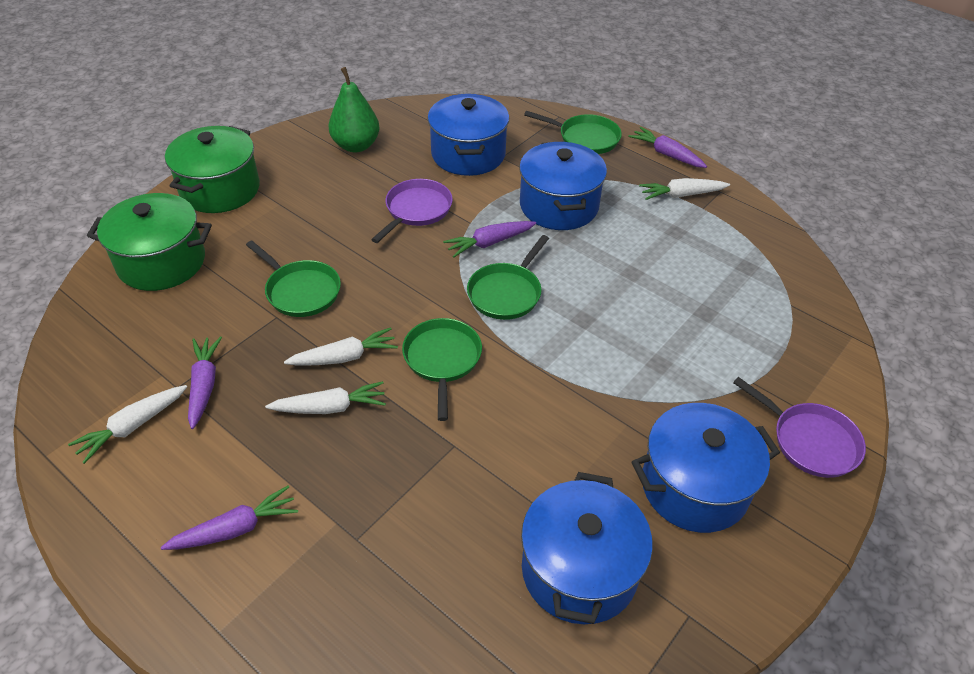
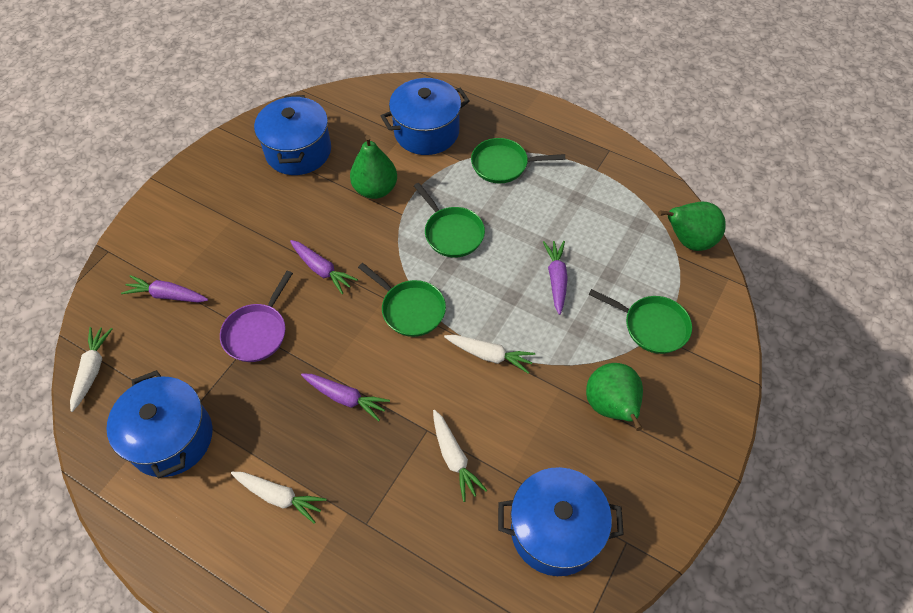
green pear: [329,67,380,152] = 1 -> [350,135,397,199] [586,363,643,431] [658,202,726,251] = 3
green pot: [87,193,212,291] [165,126,260,213] = 2 -> none = 0
purple pan: [371,179,453,243] [733,377,866,478] = 2 -> [220,271,293,362] = 1

